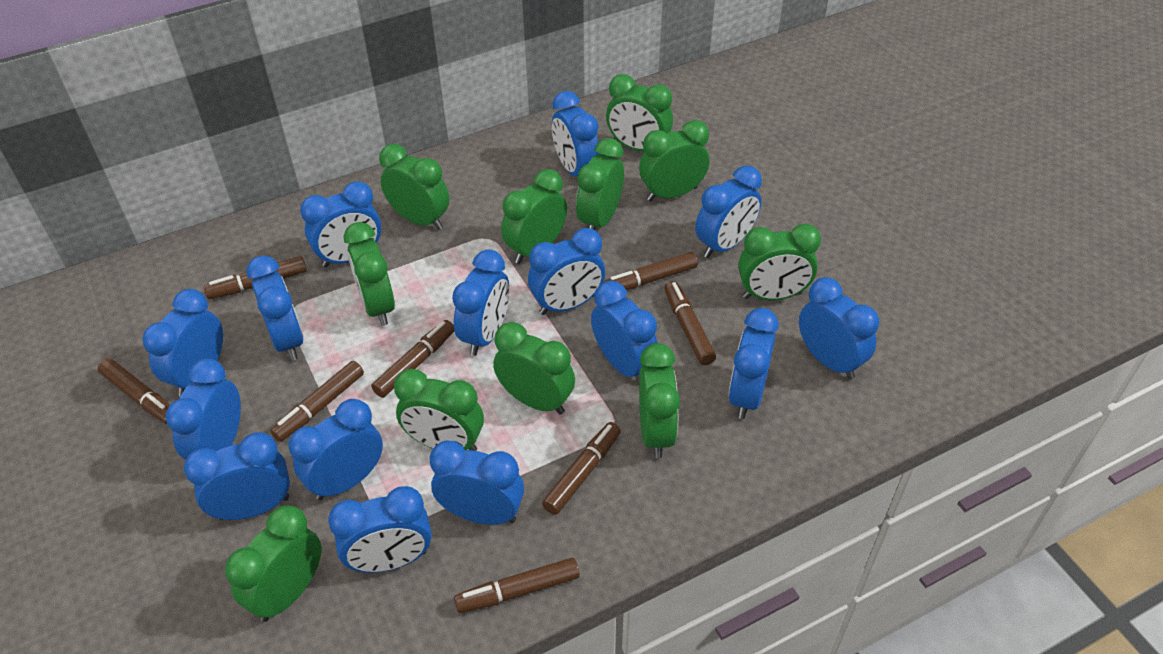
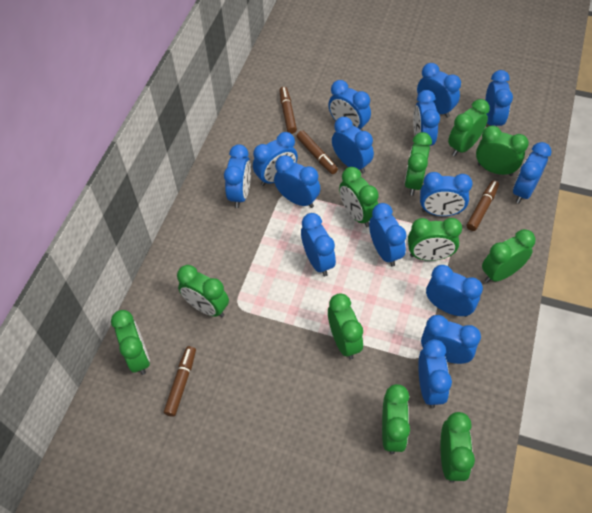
brown marker: [98,358,170,424] [204,256,307,299] [271,361,364,442] [371,320,454,398] [454,558,580,613] [542,422,621,515] [603,252,698,290] [664,281,716,365] = 8 -> [164,346,196,417] [279,87,297,134] [296,131,338,174] [467,180,499,231] = 4

